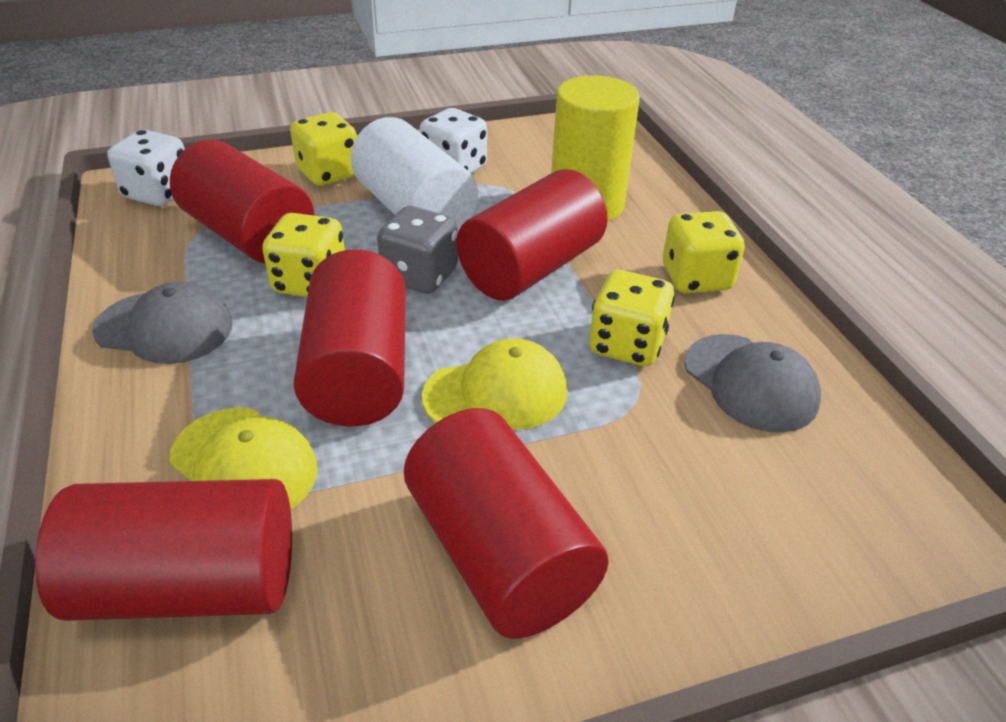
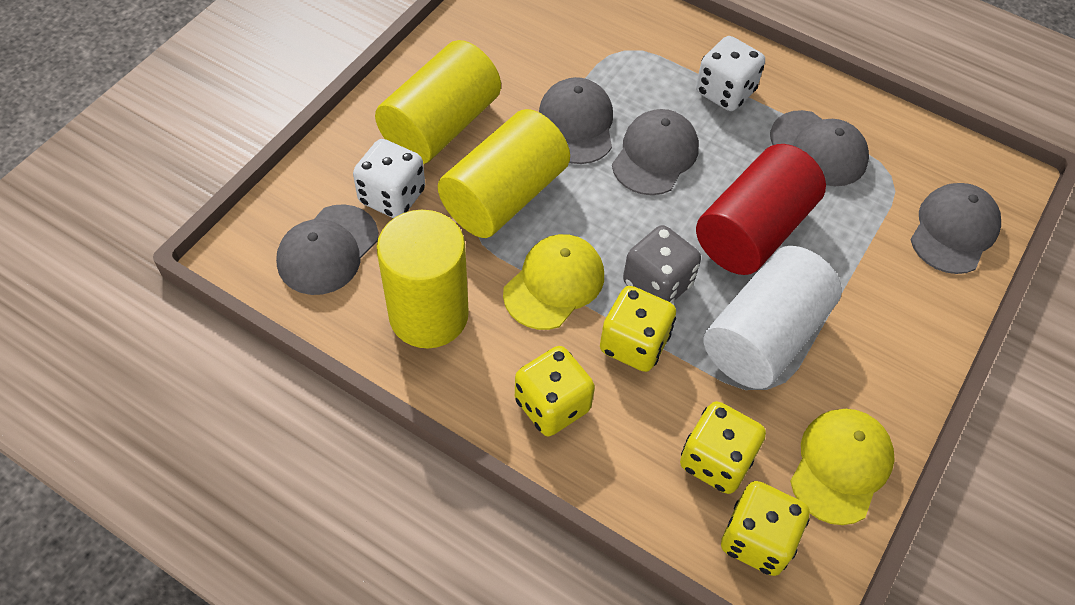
grey cap: [92,282,232,364] [684,334,821,433] = 2 -> [276,204,378,295] [539,77,613,164] [612,109,699,195] [770,110,869,186] [910,183,1001,274] = 5
red cylinder: [35,479,292,621] [170,139,314,264] [294,249,406,426] [404,408,609,639] [457,169,608,300] = 5 -> [696,144,826,275] = 1
yellow cylinder: [551,75,640,221] = 1 -> [375,40,501,164] [377,210,469,348] [438,109,570,238] = 3

